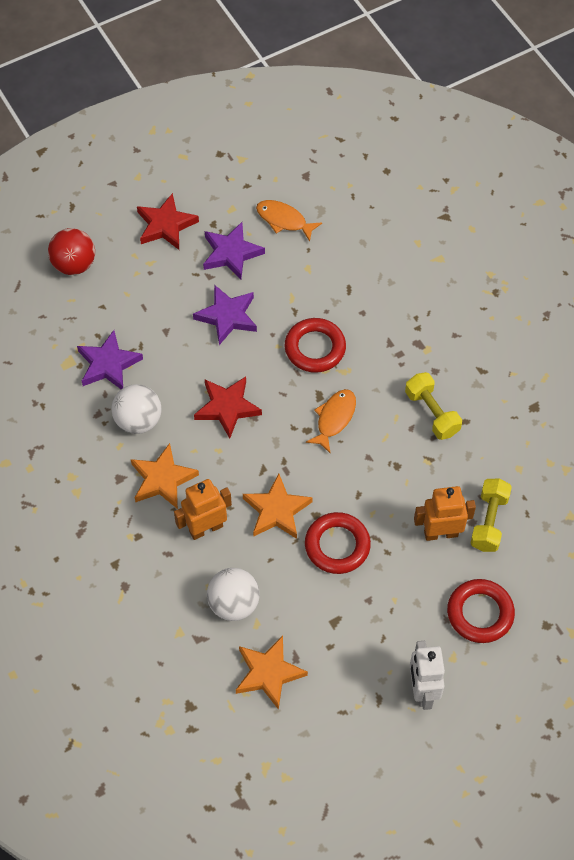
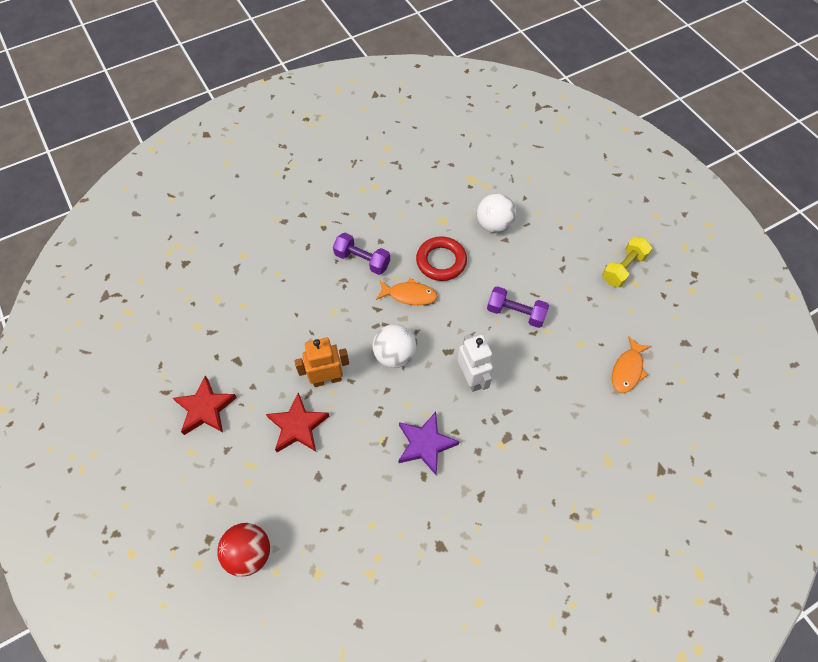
orange robot: [174,479,232,540] [414,486,476,541] = 2 -> [294,338,349,387] = 1
orange star: [131,443,199,509] [236,636,308,710] [243,474,313,539] = 3 -> none = 0
purple dumbbell: none = 0 -> [333,233,390,275] [487,286,549,328] = 2
purple star: [77,330,143,389] [193,285,257,345] [203,222,265,280] = 3 -> [398,412,459,475] = 1
red ring: [285,318,346,373] [305,512,371,574] [447,579,515,643] = 3 -> [416,236,467,281] = 1
yellow dumbbell: [405,372,462,440] [470,479,512,552] = 2 -> [602,237,652,287] = 1

